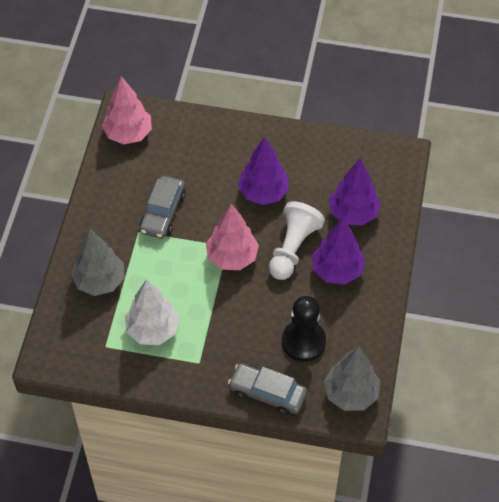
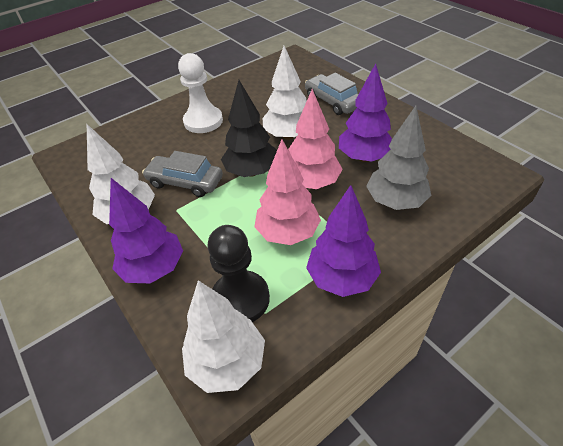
black tree: none = 0 -> [221,80,277,177] = 1
grey tree: [71,229,125,296] [324,346,380,411] = 2 -> [366,106,431,210] = 1
white tree: [125,279,180,345] = 1 -> [87,124,155,224] [182,280,265,393] [263,46,307,140] = 3

